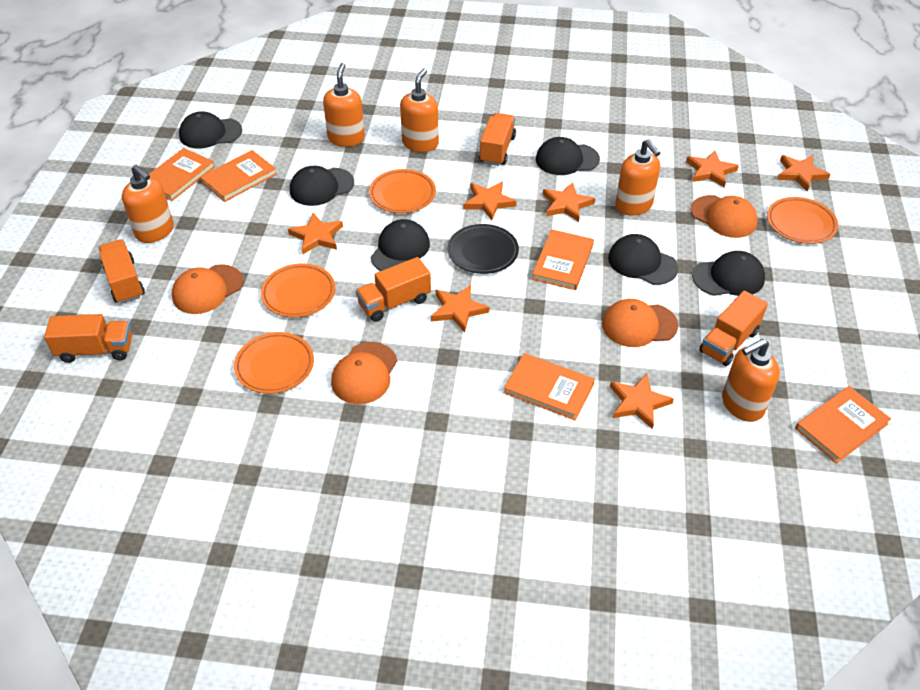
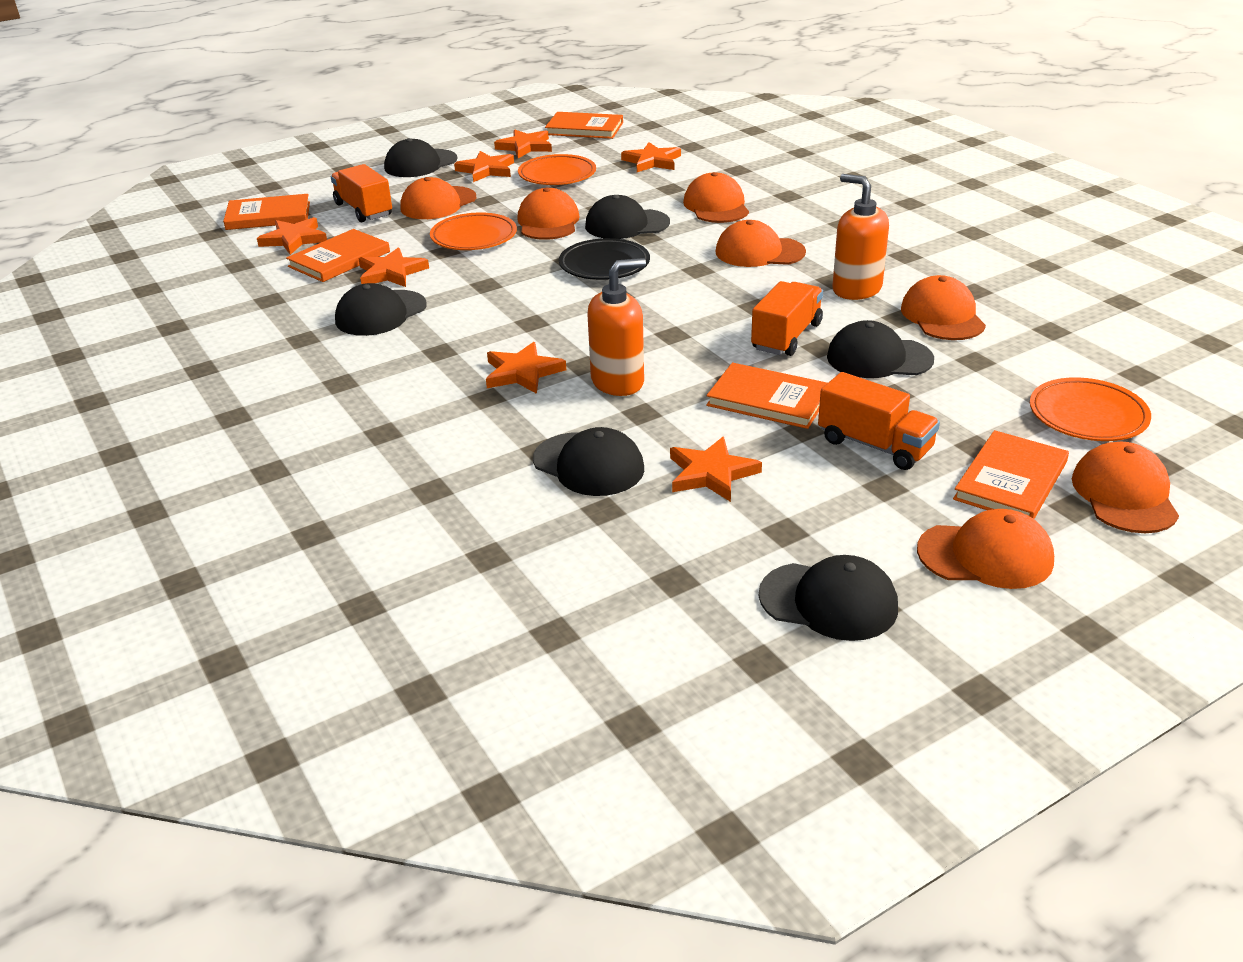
orange cap: [172,264,243,314] [331,342,397,404] [602,299,678,347] [690,195,758,238] = 4 -> [400,177,476,219] [517,188,580,240] [683,172,749,223] [715,220,806,267] [901,275,986,340] [917,509,1054,589] [1072,442,1179,533] = 7
orange plate: [234,332,314,394] [261,263,335,317] [369,169,436,213] [767,197,838,244] = 4 -> [430,212,517,250] [518,154,596,185] [1030,377,1151,441] = 3
orange soap dispenser: [122,165,174,243] [323,63,365,147] [400,68,439,152] [615,139,660,216] [722,339,780,422] = 5 -> [587,258,646,396] [832,174,889,300] = 2
orange truck: [44,314,132,363] [99,239,145,304] [356,257,431,322] [479,113,516,166] [699,291,768,366] = 5 -> [331,164,392,222] [751,281,823,356] [818,372,940,470] = 3

